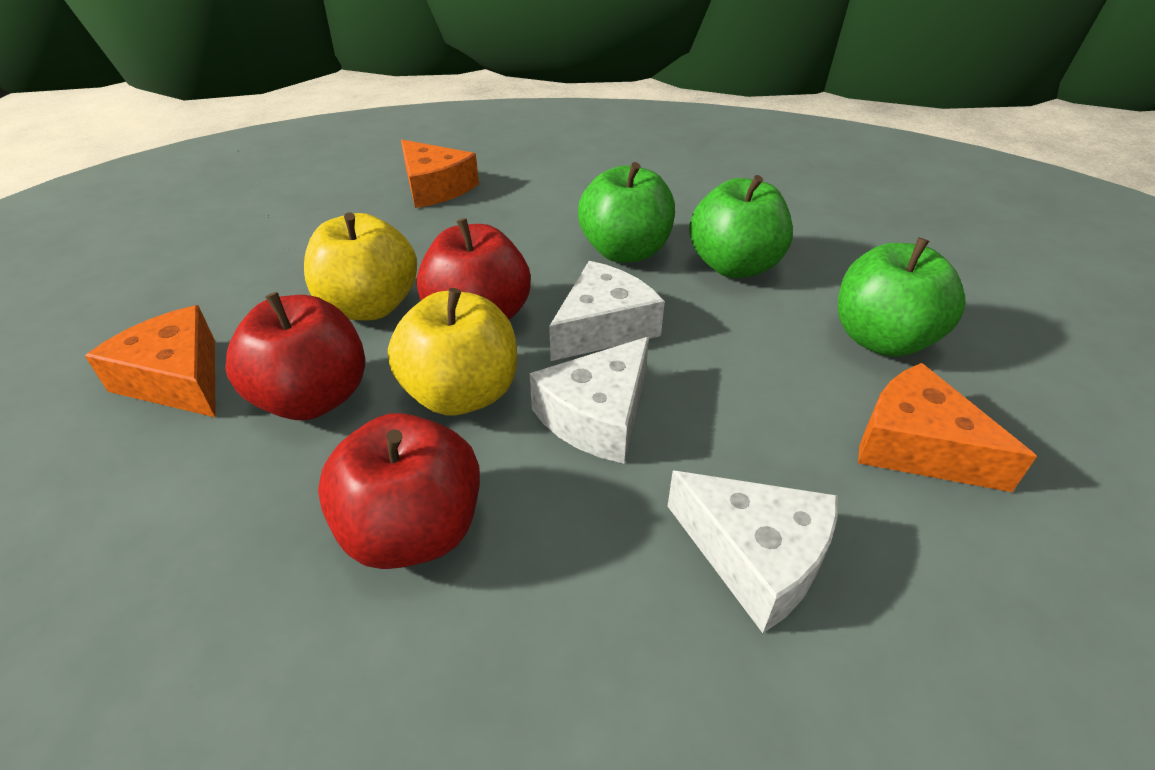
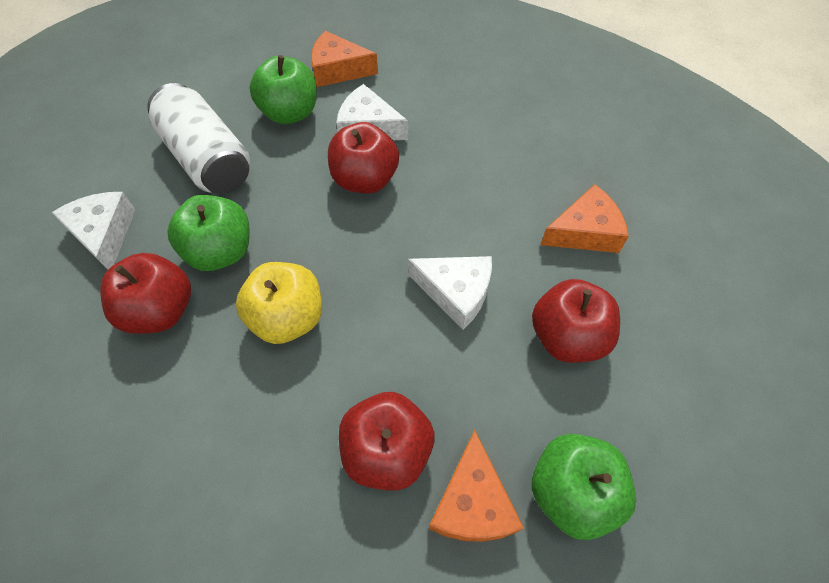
red apple: [225,292,365,420] [318,413,480,569] [417,218,531,320] = 3 -> [100,253,191,334] [328,122,399,194] [339,392,434,490] [532,279,620,363] = 4
white can: none = 0 -> [147,83,250,194] = 1
yellow apple: [304,212,417,320] [388,288,517,416] = 2 -> [236,262,322,344] = 1

